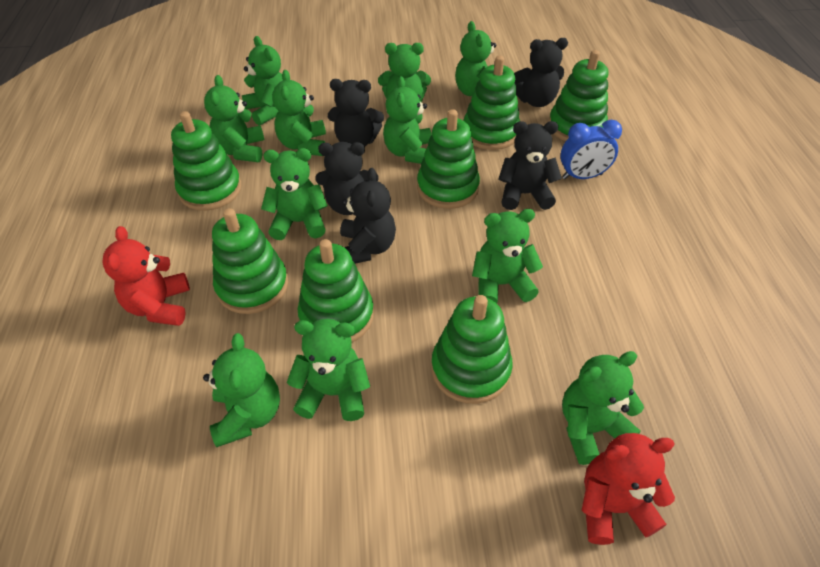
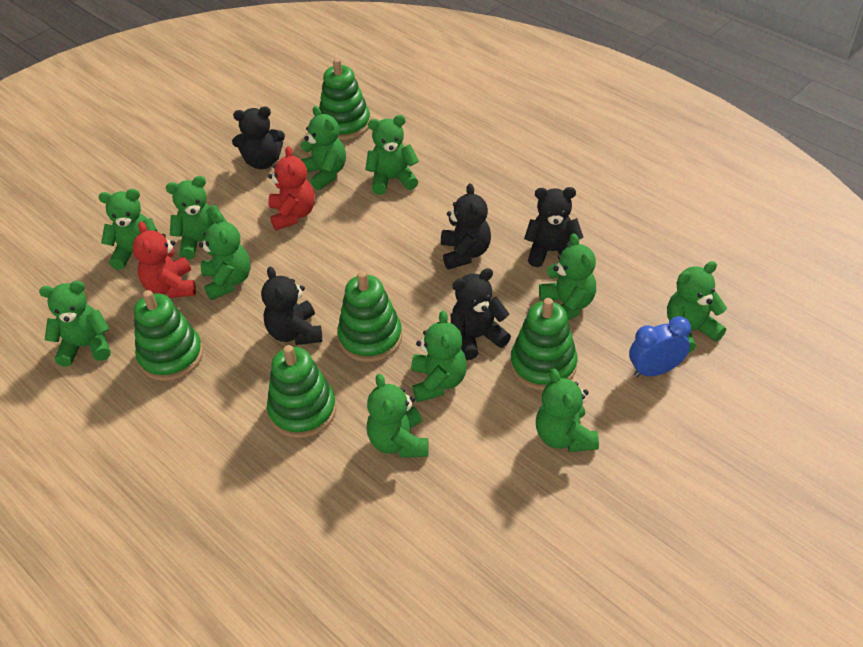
green stacking toy: [171,111,241,211] [212,208,288,314] [298,239,374,343] [417,109,480,209] [431,295,513,404] [463,56,520,150] [549,50,608,141] = 7 -> [134,290,203,381] [267,345,336,438] [319,58,371,140] [337,271,402,362] [510,298,578,391] = 5

